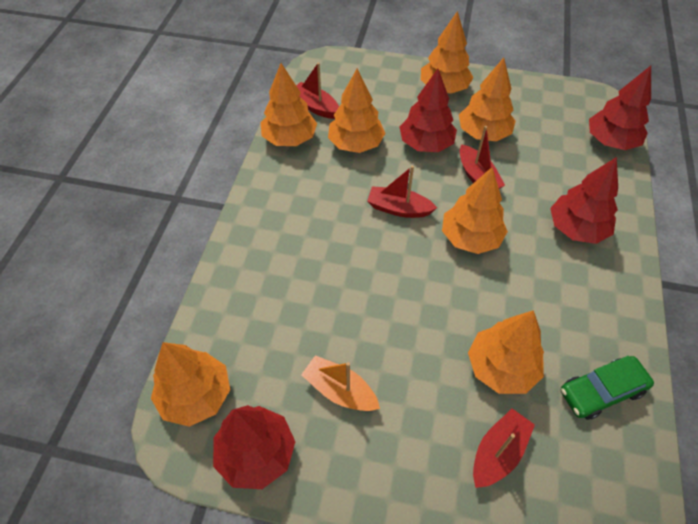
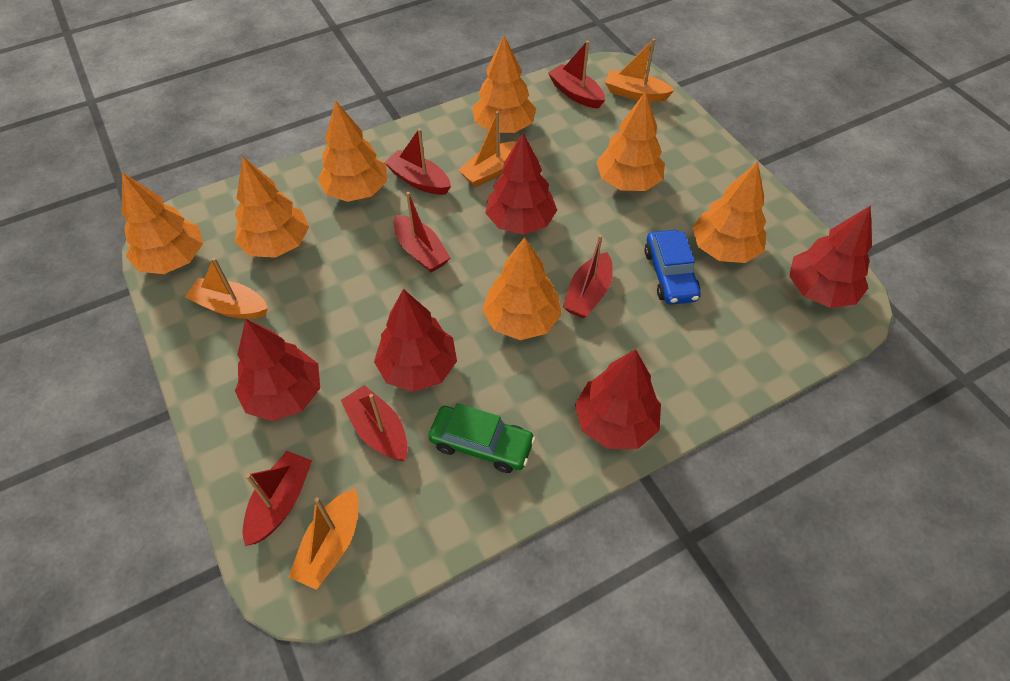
blue car: none = 0 -> [645,230,701,305] = 1
orange boat: [301,355,380,411] = 1 -> [185,257,268,319] [289,488,358,590] [458,111,517,187] [605,39,675,102] = 4
red boat: [296,63,339,119] [367,166,437,218] [460,126,505,189] [473,409,535,488] = 4 -> [242,451,312,546] [341,385,408,461] [384,128,451,195] [393,192,450,272] [548,41,605,109] [563,235,612,318] = 6
red tree: [213,405,295,489] [400,69,457,152] [550,157,618,244] [589,66,651,150] = 4 -> [235,319,320,421] [374,289,457,392] [485,133,557,235] [575,349,661,449] [789,205,872,308] = 5

